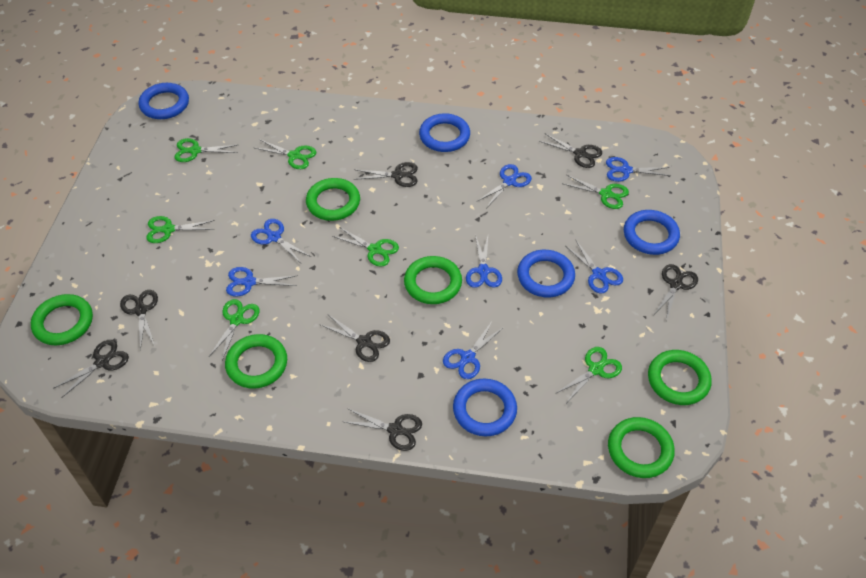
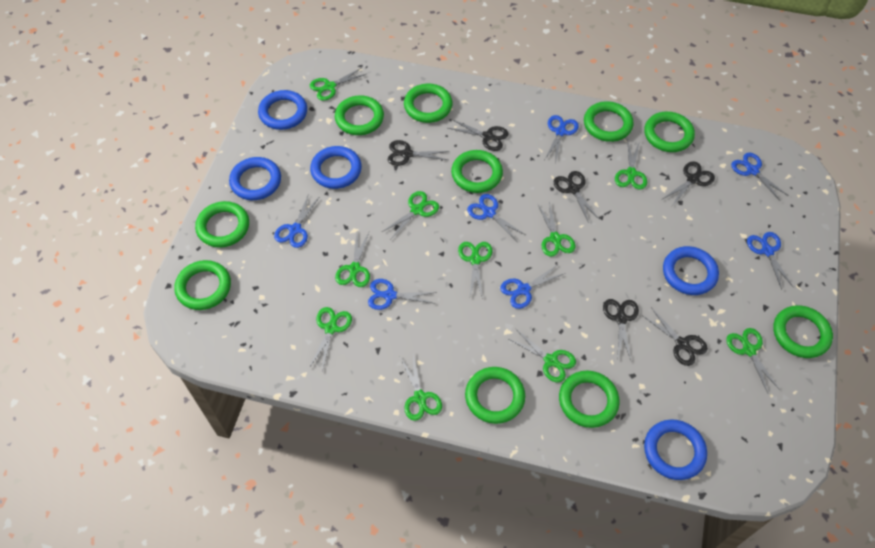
black scissors: [53,340,129,398] [120,290,158,350] [319,315,390,362] [345,408,422,451] [354,162,418,187] [539,134,602,168] [654,264,698,321] = 7 -> [388,140,450,166] [448,119,509,151] [553,171,600,223] [603,299,639,360] [643,307,708,366] [663,161,715,206] = 6
green ring: [31,294,93,345] [225,334,287,389] [306,178,360,221] [404,256,462,304] [608,417,675,478] [648,350,712,405] = 6 -> [174,260,231,310] [195,201,249,248] [335,95,384,135] [404,84,452,123] [451,150,503,193] [465,367,525,424] [559,371,620,428] [584,101,634,142] [644,111,695,152] [773,305,833,358] = 10
green scissors: [146,216,215,243] [174,138,238,162] [209,299,260,360] [255,139,316,169] [332,227,399,267] [555,347,622,402] [564,175,629,209] = 7 -> [309,307,352,371] [310,67,366,101] [335,232,370,287] [382,191,439,240] [400,355,442,421] [458,242,493,299] [509,328,576,382] [538,201,576,257] [615,141,647,190] [726,328,780,393] = 10

